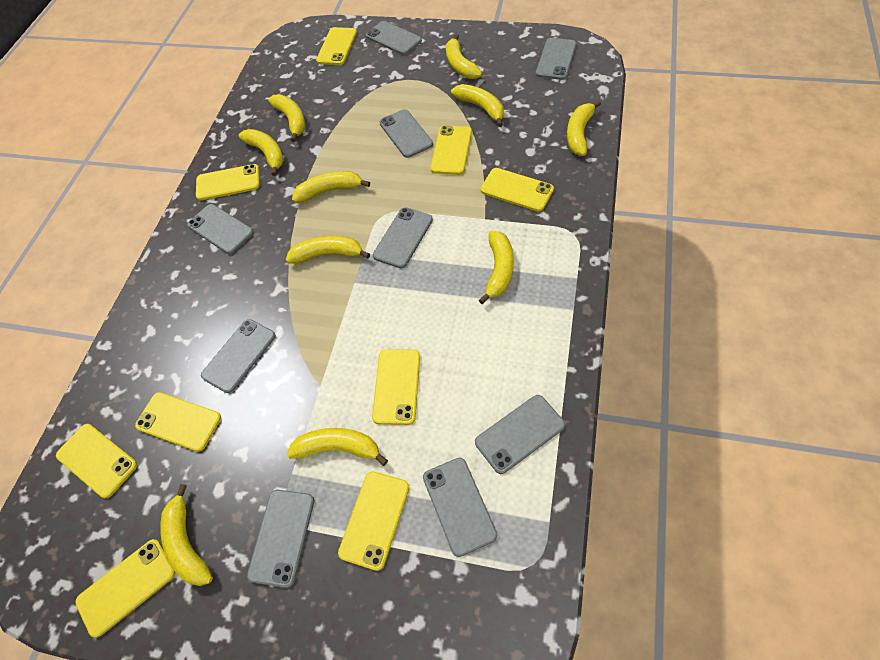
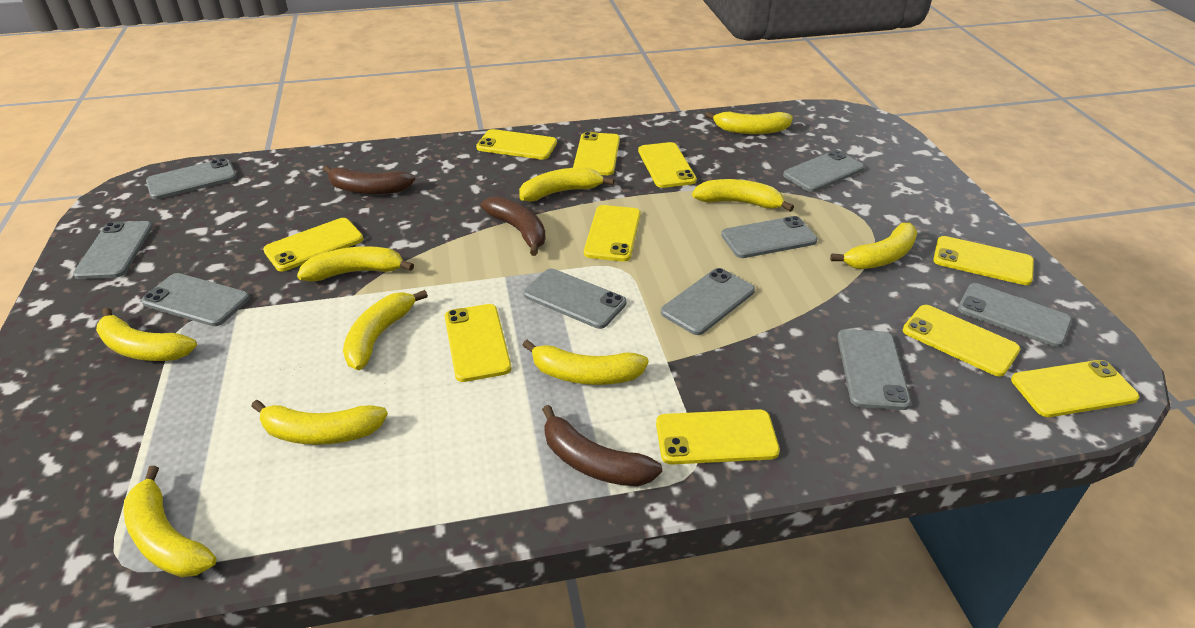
brown banana: none = 0 -> [323,165,415,194] [481,196,546,256] [542,405,662,486] = 3
yellow phone: [56,424,137,498] [75,539,176,638] [135,392,221,452] [196,164,260,200] [316,27,357,65] [338,471,409,571] [372,349,420,425] [430,126,472,175] [480,168,554,212] = 9 -> [263,218,364,271] [445,304,511,382] [476,129,557,160] [573,132,620,175] [584,205,641,262] [638,142,697,188] [656,409,780,465] [903,305,1021,377] [933,236,1034,285] [1011,360,1139,417] = 10

